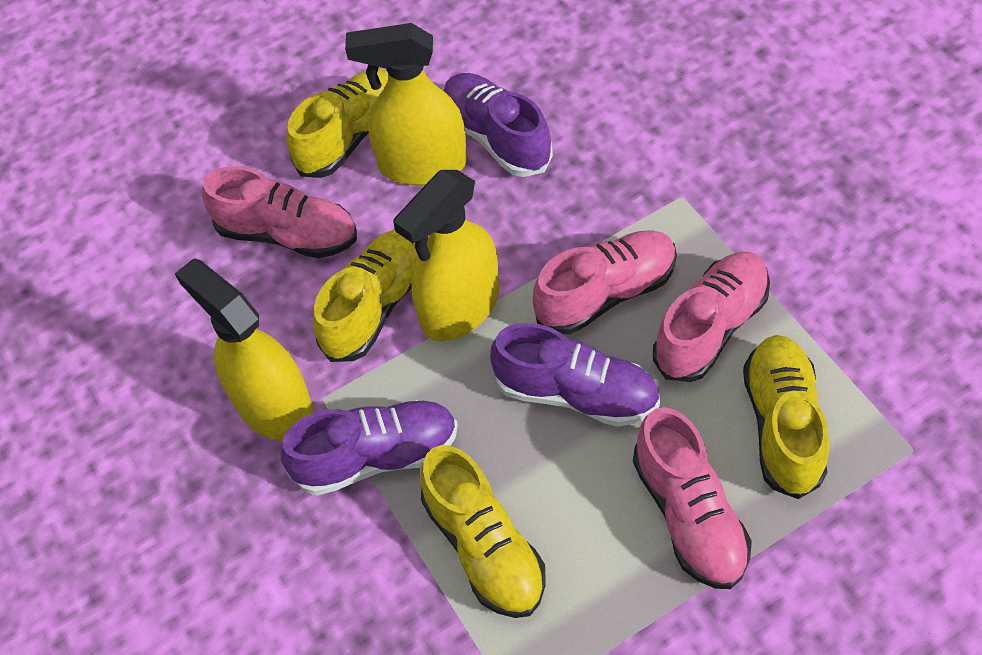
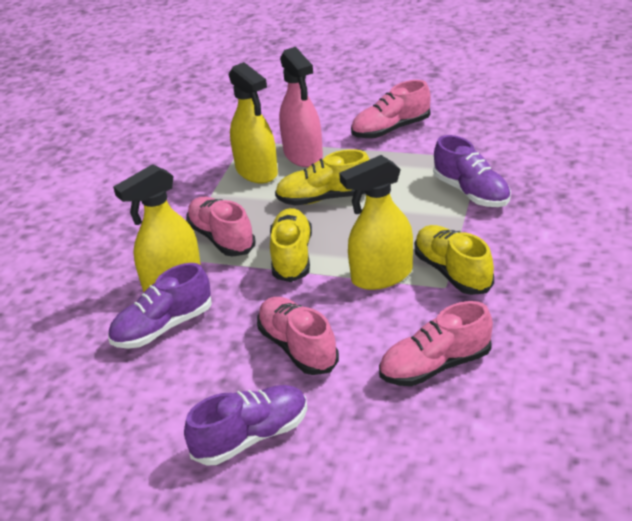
pink spray bottle: none = 0 -> [279,47,323,167] = 1
yellow shoe: [286,68,388,178] [313,230,418,362] [420,445,546,618] [743,335,829,499] = 4 -> [270,208,312,282] [275,149,370,206] [415,225,494,295] = 3

